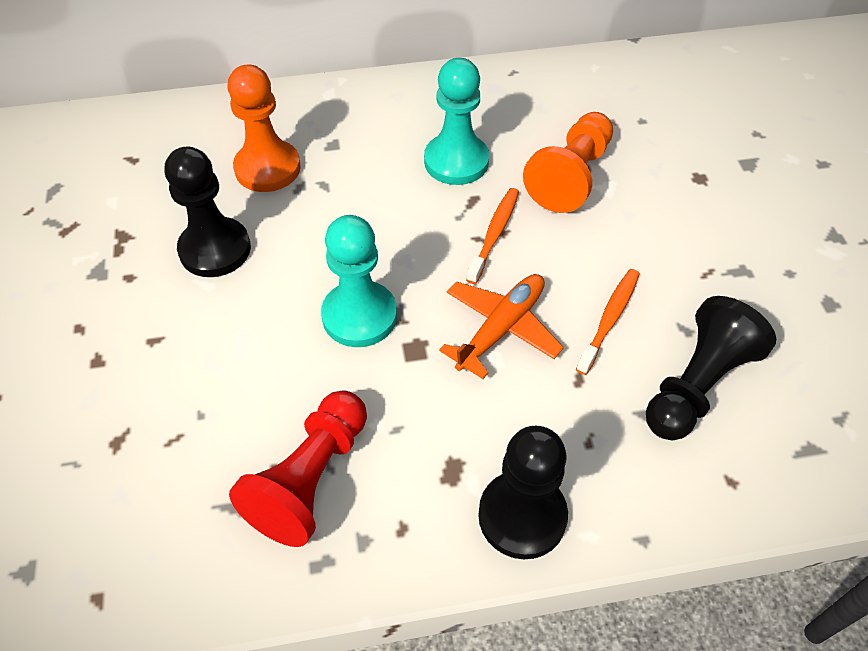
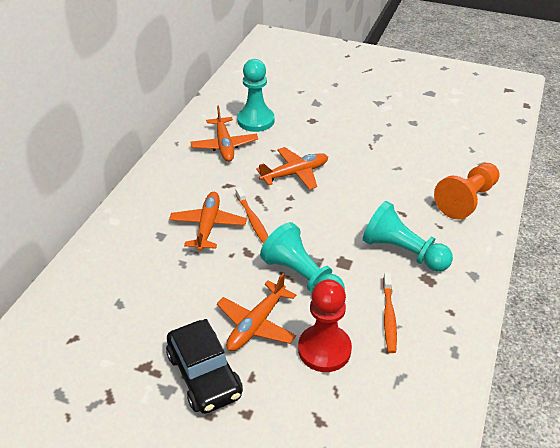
black car: none = 0 -> [166,319,243,414] = 1
black pawn: [165,146,251,277] [478,426,568,559] [646,296,776,441] = 3 -> none = 0
orange pawn: [228,64,301,192] [523,112,613,213] = 2 -> [434,163,500,219] = 1
orange plane: [439,274,564,379] = 1 -> [169,192,247,251] [190,106,258,162] [217,273,296,351] [256,147,328,190] = 4
turquoise pawn: [321,215,397,347] [424,58,489,185] = 2 -> [237,59,274,132] [260,222,345,292] [363,201,453,272] = 3

